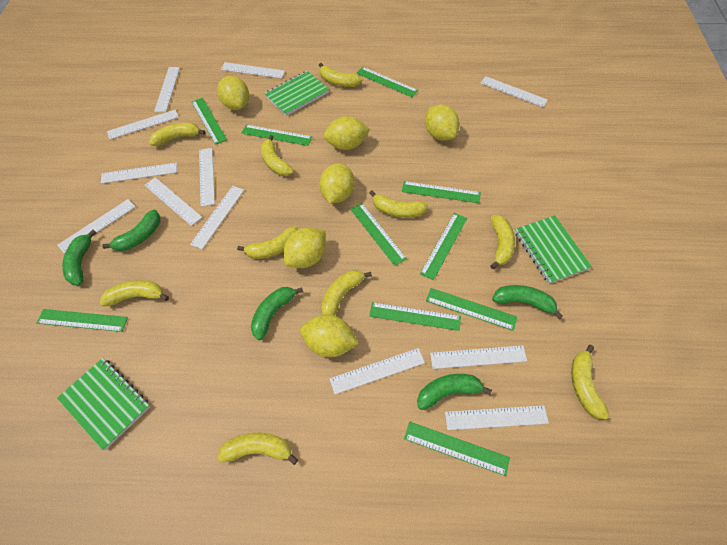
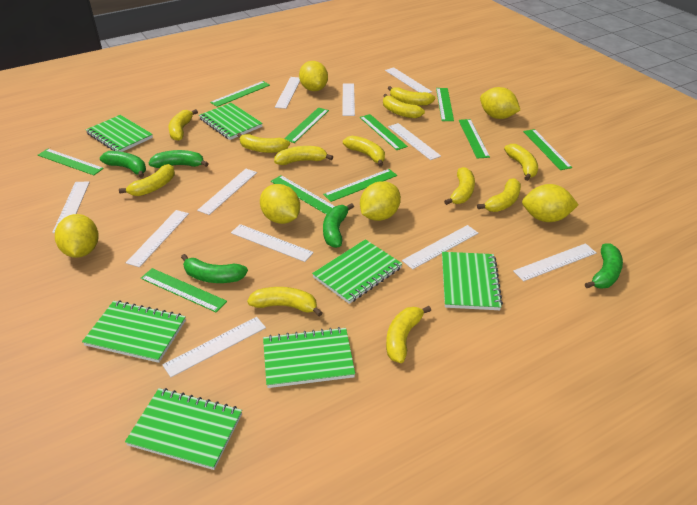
green notebook: [57,358,150,450] [264,71,329,116] [515,215,592,284] = 3 -> [82,301,186,363] [86,115,153,152] [125,388,242,470] [199,103,263,140] [263,327,355,388] [312,239,402,304] [442,252,503,310] = 7
white ruler: [57,199,136,254] [101,163,177,184] [107,109,179,140] [145,177,203,226] [154,67,180,112] [190,186,244,249] [199,148,215,207] [221,62,285,79] [330,348,425,394] [430,345,527,369] [445,405,549,430] [480,76,548,107] = 12 -> [52,181,90,233] [126,210,189,267] [162,317,266,377] [197,169,257,215] [231,224,314,262] [275,77,300,109] [343,83,355,116] [385,67,432,93] [388,123,441,160] [402,225,478,270] [513,243,597,282] = 11
yellow banana: [100,280,169,306] [149,123,205,146] [217,432,298,465] [237,226,298,259] [261,135,294,176] [319,63,363,87] [321,270,372,316] [369,190,428,218] [491,215,515,269] [571,345,609,420] = 10 -> [119,164,175,196] [168,109,198,141] [237,133,290,153] [247,287,323,317] [274,146,333,165] [343,136,385,167] [383,94,425,118] [386,306,431,363] [388,86,435,106] [444,167,475,205] [477,178,521,212] [504,144,538,181] = 12

